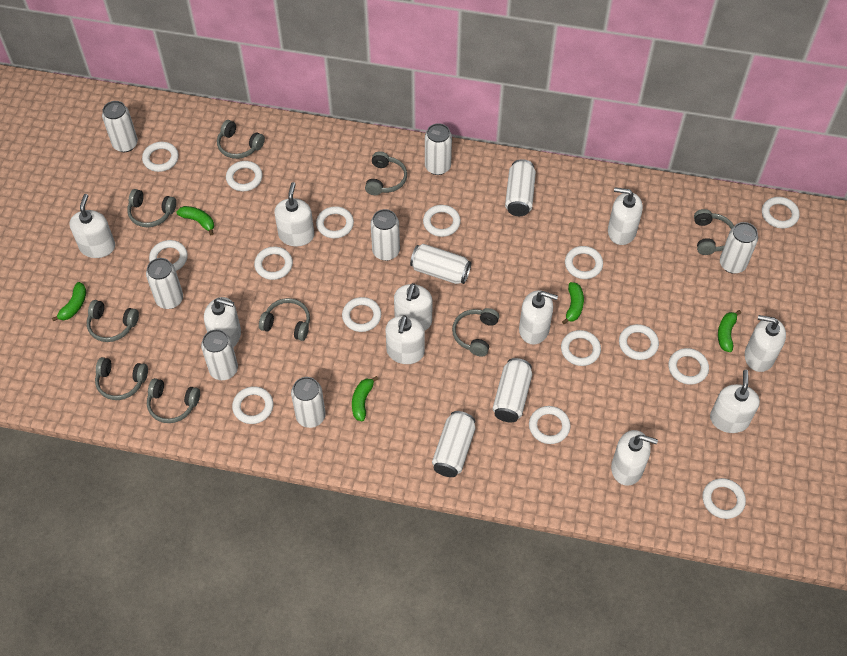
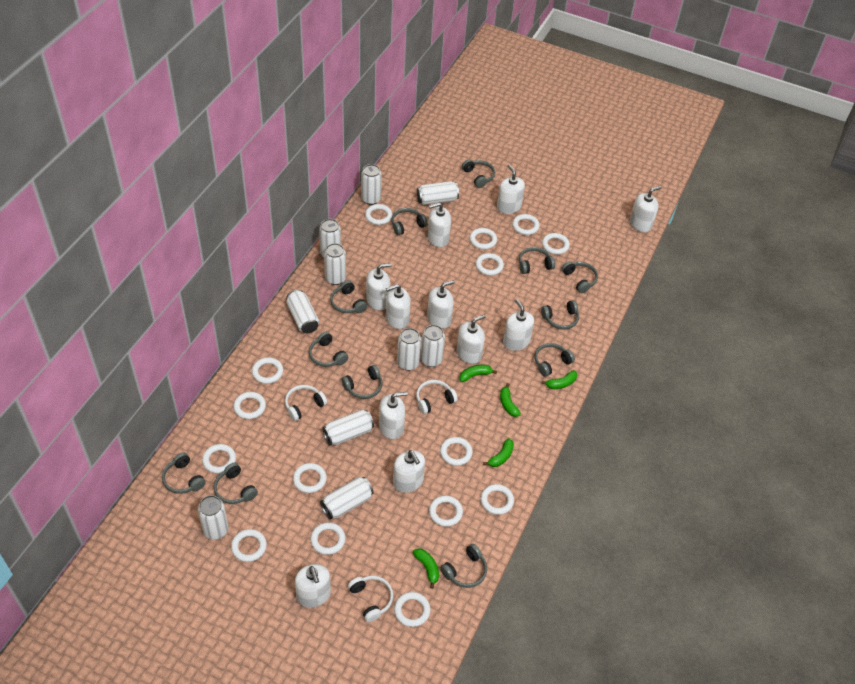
grey headphones: [87,300,139,342] [95,357,148,400] [127,189,176,228] [147,378,200,423] [217,120,265,159] [259,298,310,341] [365,151,407,195] [452,308,499,357] [694,209,734,255] = 9 -> [162,452,206,494] [214,462,258,504] [309,332,348,367] [330,280,367,313] [341,365,383,399] [391,208,428,235] [440,544,487,588] [462,159,495,188] [519,247,555,274] [535,343,575,377] [541,300,579,330] [562,261,598,293] = 12
white can: [102,101,138,152] [146,258,183,309] [201,329,238,380] [291,377,326,428] [371,209,400,261] [410,244,471,284] [425,123,452,175] [432,411,475,477] [493,358,532,423] [505,159,536,216] [720,222,758,274] = 11 -> [198,495,229,540] [286,290,319,333] [319,219,341,257] [320,477,373,519] [322,409,374,445] [324,243,346,285] [361,164,382,205] [397,328,421,370] [417,181,459,205] [420,325,445,367] = 10
white headphones: none = 0 -> [285,385,327,421] [348,576,393,622] [416,380,458,414] = 3
white soap dispenser: [70,194,115,258] [204,297,241,347] [274,182,314,246] [385,315,425,364] [394,283,433,331] [519,290,558,344] [608,188,643,245] [611,430,658,486] [710,370,760,433] [745,315,786,372] = 10 -> [295,564,331,608] [366,263,392,311] [379,392,408,439] [386,284,411,329] [393,450,425,493] [427,280,455,329] [428,202,451,247] [457,315,486,364] [497,164,525,214] [503,299,534,351] [630,186,662,232] = 11

